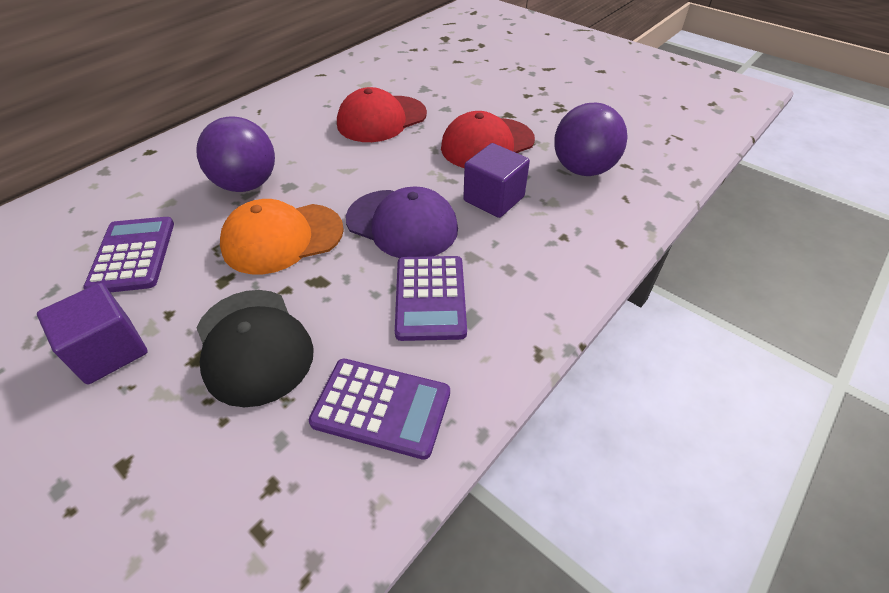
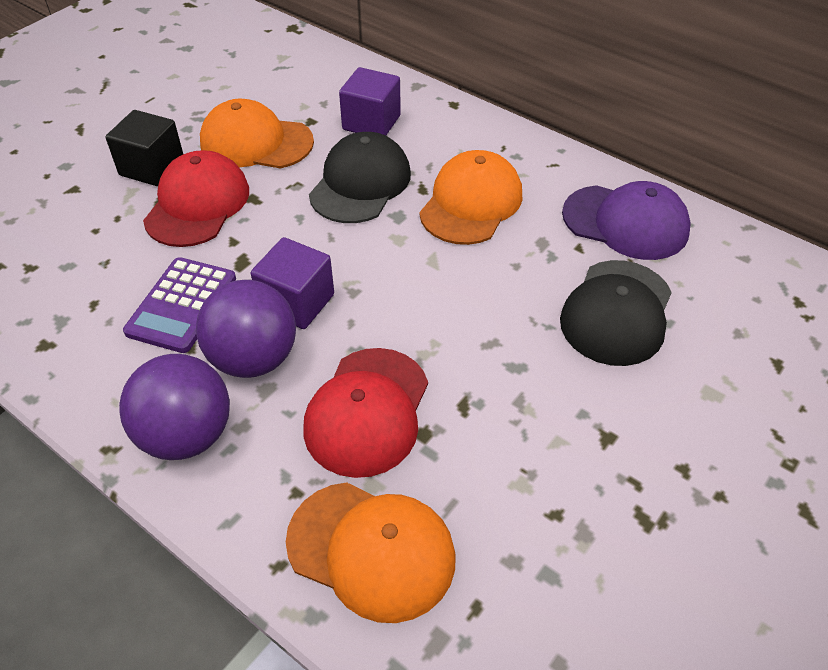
black cap: [196,290,314,407] = 1 -> [309,132,411,223] [560,260,672,366] = 2
black cube: none = 0 -> [106,110,183,186] = 1
orange cap: [220,199,344,274] = 1 -> [200,99,314,169] [286,483,455,623] [419,150,522,245] = 3
purple calculator: [83,217,174,292] [309,359,450,460] [395,256,467,341] = 3 -> [123,257,236,353] = 1

